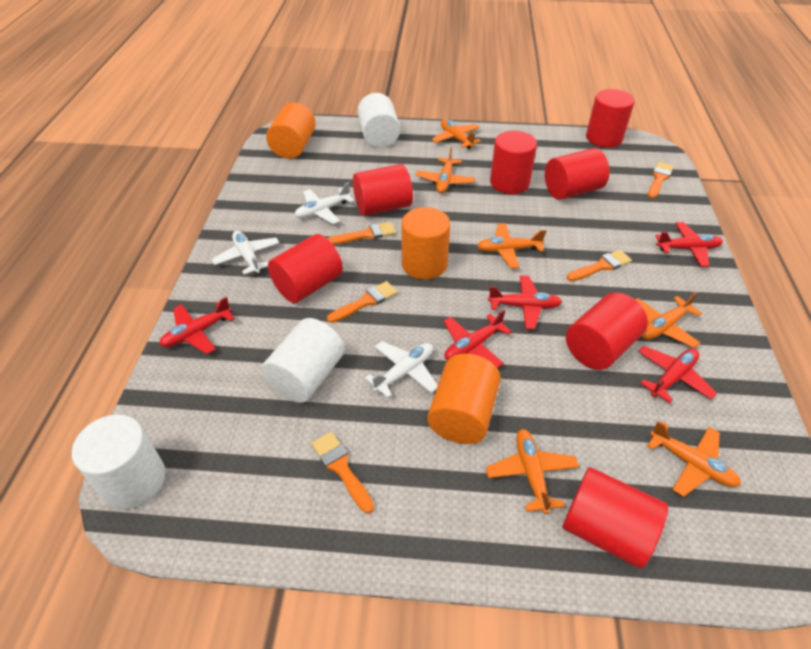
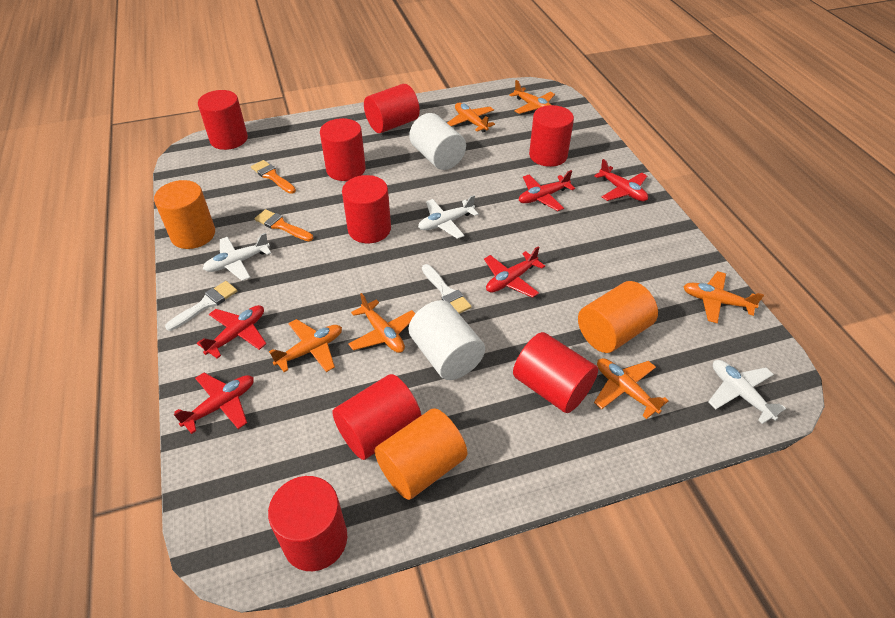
orange brush: [311,432,374,514] [327,281,398,323] [328,222,396,245] [567,250,632,281] [648,162,674,199] = 5 -> [251,160,296,194] [254,209,313,241] = 2
red cylinder: [268,234,343,303] [353,164,413,216] [490,131,537,194] [545,148,610,200] [563,467,668,569] [566,293,648,370] [586,89,635,148] = 7 -> [198,90,248,150] [268,476,347,571] [320,118,366,181] [332,374,421,460] [342,175,391,243] [364,84,420,133] [513,332,598,413] [529,105,574,167] = 8
white brush: none = 0 -> [165,281,237,331] [422,264,471,314] = 2
white cylinder: [72,414,166,509] [261,318,345,403] [358,93,400,148] = 3 -> [408,300,485,380] [409,113,466,170] = 2

